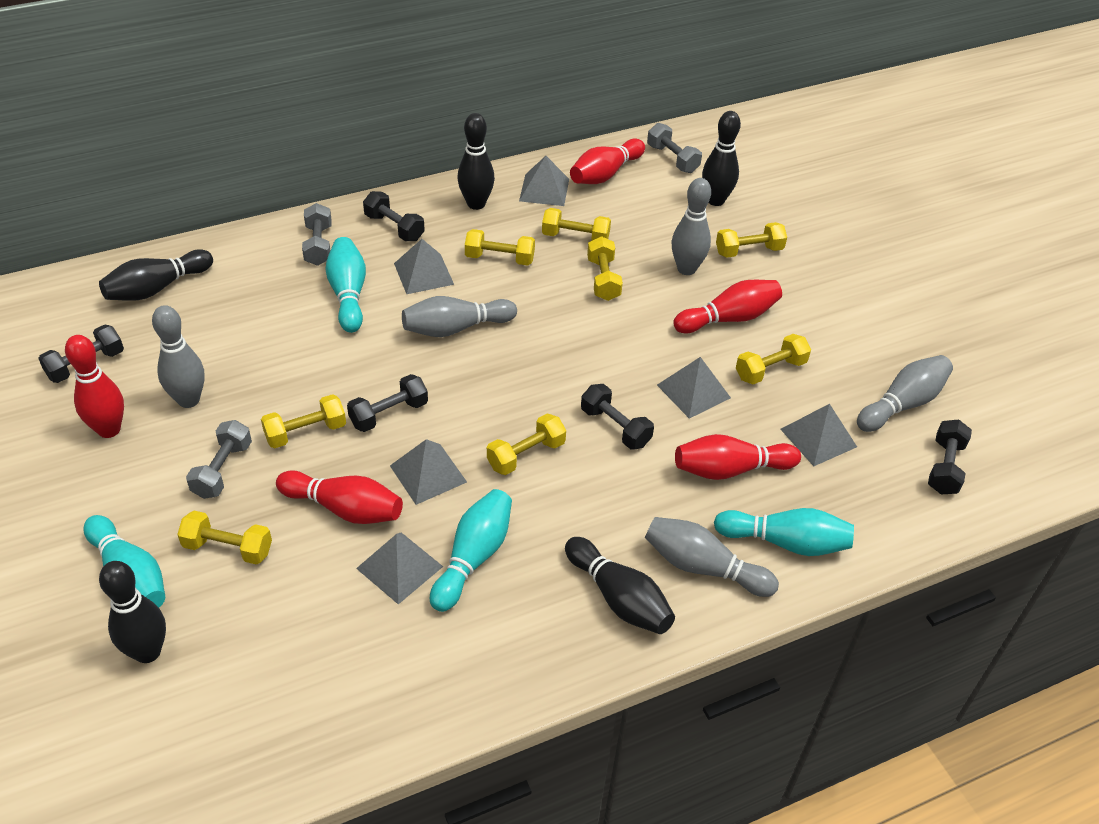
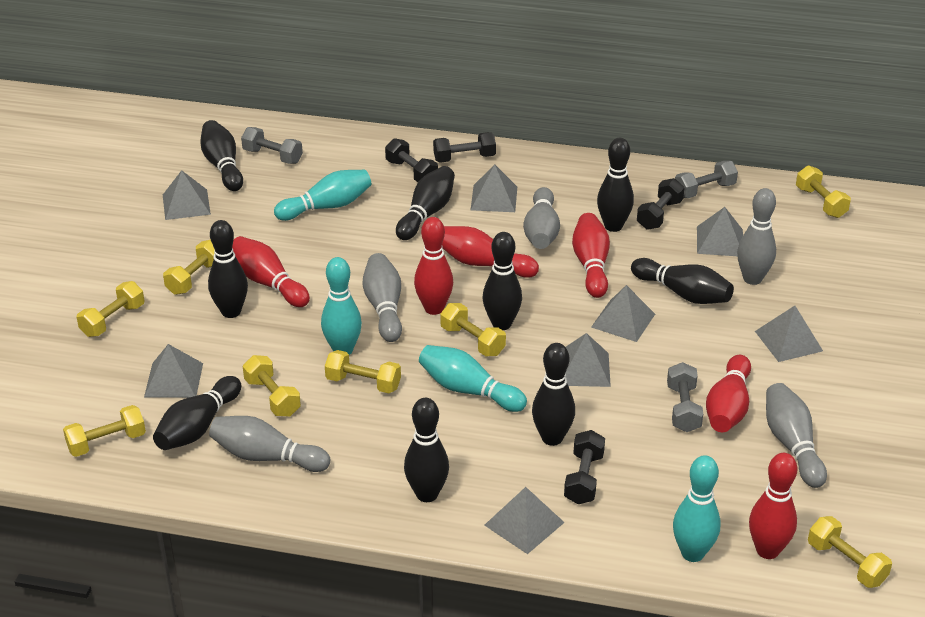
black bowling pin: [99,249,213,301] [99,561,166,663] [457,113,495,210] [565,537,675,634] [702,111,741,206] = 5 -> [153,376,241,450] [200,120,243,191] [208,220,248,318] [396,166,455,240] [404,398,449,502] [483,232,522,330] [532,343,575,446] [597,138,634,232] [631,258,734,304] = 9
black dumbbell: [38,325,124,383] [347,374,428,432] [363,191,425,241] [581,384,654,450] [928,420,972,494] = 5 -> [385,138,438,182] [433,132,496,163] [564,430,605,504] [637,178,685,230] = 4
grey pyramid: [356,532,443,604] [390,439,467,505] [394,239,454,294] [519,156,569,206] [657,357,731,418] [780,404,857,466] = 6 -> [144,344,203,398] [163,170,211,220] [471,164,517,212] [484,487,565,554] [565,333,611,387] [591,285,655,342] [697,207,743,256] [755,306,823,362] = 8
red bowling pin: [65,335,124,438] [276,470,403,524] [570,139,645,184] [673,280,782,333] [675,434,801,480] = 5 -> [232,236,310,307] [414,217,453,315] [442,226,539,278] [572,213,610,298] [706,355,751,432] [749,453,797,559] = 6

